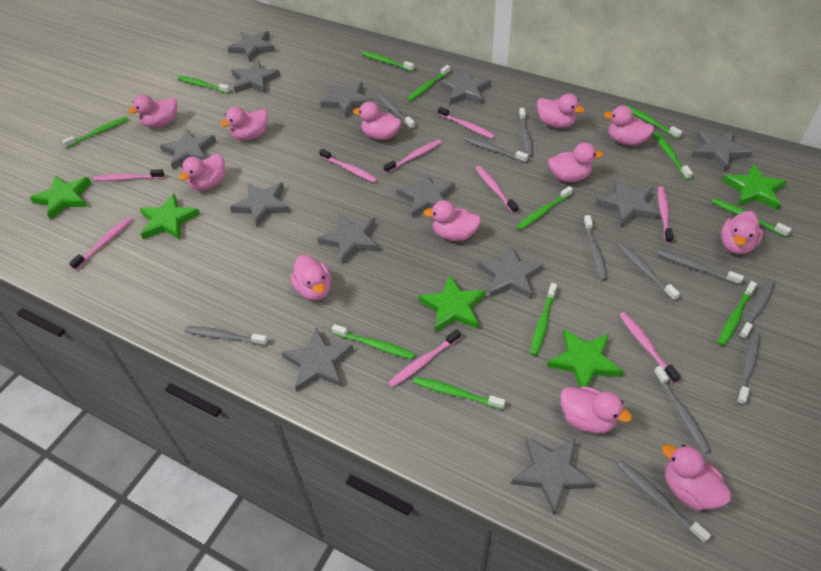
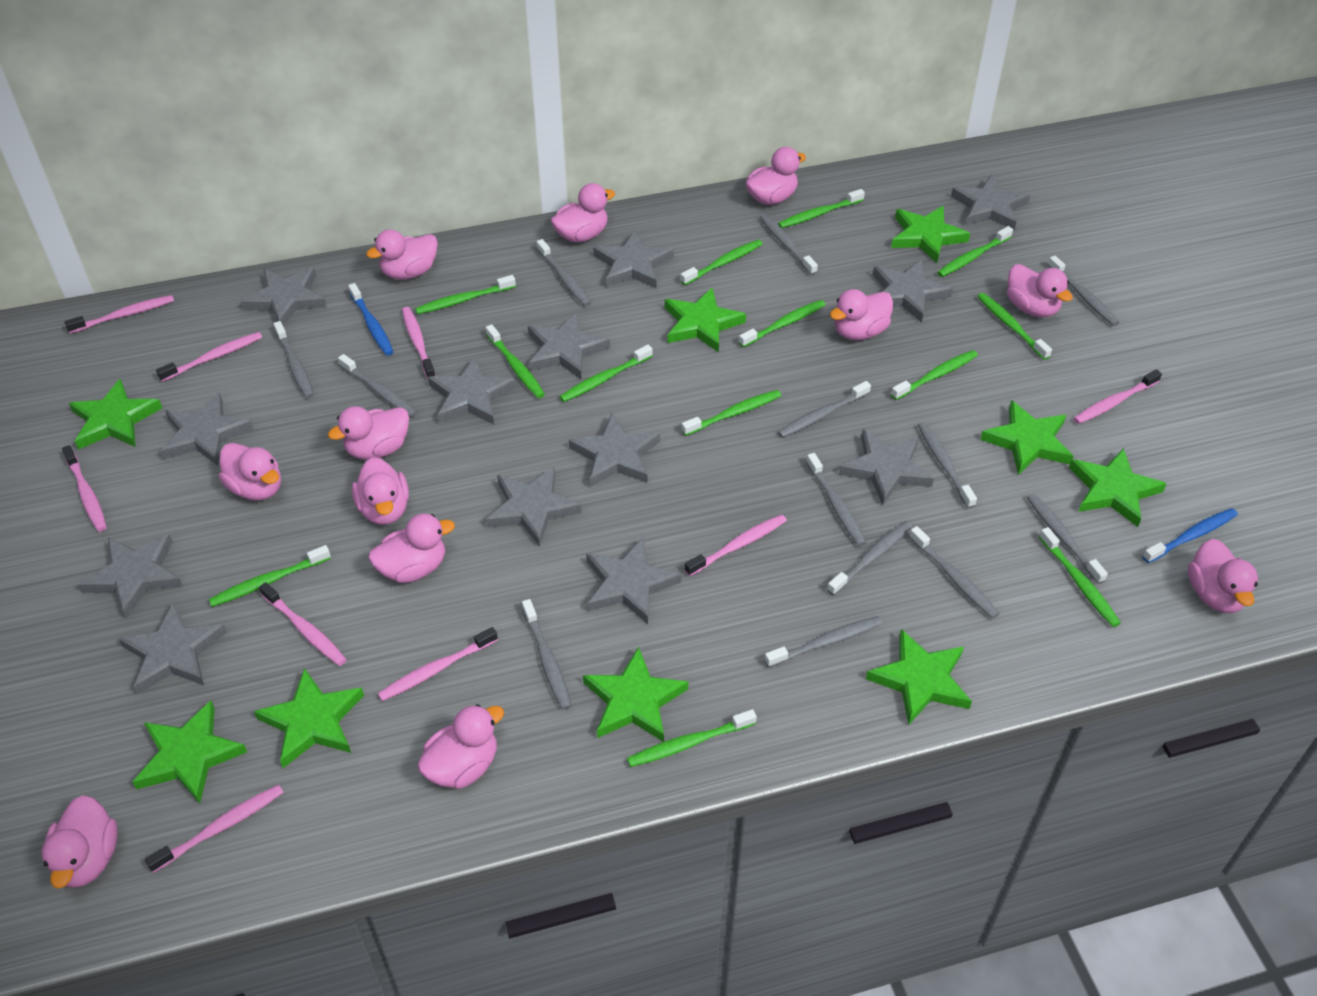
blue toothbrush: none = 0 -> [348,283,394,356] [1142,508,1238,563] = 2
green star: [30,175,91,220] [140,194,200,240] [419,274,486,333] [547,329,623,388] [722,164,787,210] = 5 -> [69,379,162,450] [132,701,247,804] [254,668,364,768] [583,647,688,742] [665,287,746,353] [866,629,972,725] [891,206,970,263] [980,400,1074,475] [1069,448,1167,527] = 9
green toothbrush: [62,116,129,148] [178,76,231,94] [332,324,415,359] [361,51,414,71] [407,65,450,101] [414,377,505,410] [516,186,573,230] [530,283,557,356] [624,104,682,139] [653,132,693,180] [711,198,791,237] [717,281,757,346] = 12 -> [209,545,331,607] [415,275,516,314] [486,324,545,398] [559,345,653,402] [627,709,757,767] [680,240,763,285] [682,390,781,436] [739,300,825,347] [778,189,865,228] [891,350,978,400] [937,226,1013,277] [977,293,1052,360] [1039,527,1121,627] = 13
grey toothbrush: [185,326,268,346] [377,93,415,129] [463,136,528,163] [519,108,533,157] [583,215,608,281] [617,461,711,544] [618,243,680,301] [654,366,711,454] [657,249,744,285] [736,331,760,405] [739,279,776,340] = 11 -> [273,321,314,398] [338,354,418,417] [522,599,571,710] [537,239,591,306] [760,214,818,275] [764,616,882,668] [778,381,871,438] [806,453,866,546] [827,521,912,596] [909,526,1000,619] [918,422,977,508] [1026,493,1108,584] [1048,256,1119,326] = 13

